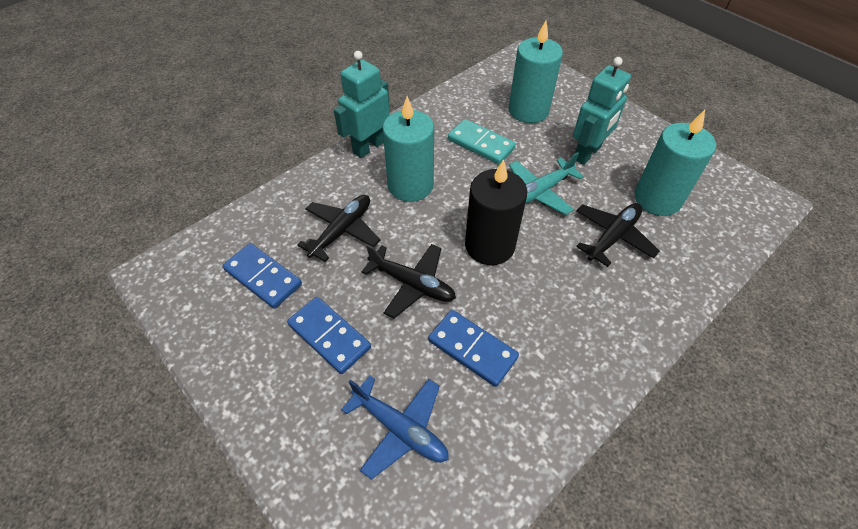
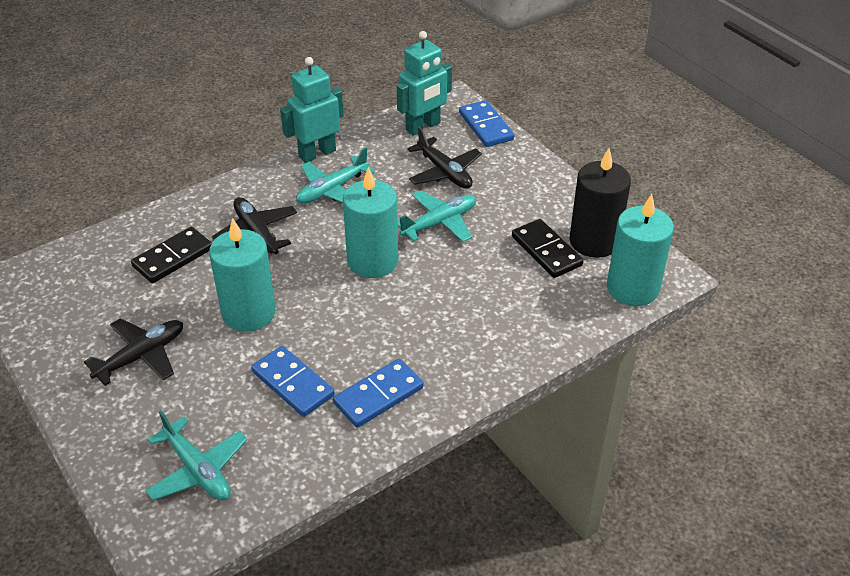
black domino: none = 0 -> [131,227,212,283] [512,219,583,278] = 2
blue plane: [341,375,449,480] = 1 -> none = 0
turquoise domino: [448,119,516,164] = 1 -> none = 0
turquoise plane: [509,152,584,215] = 1 -> [145,411,247,500] [296,148,375,203] [398,190,476,242] = 3

